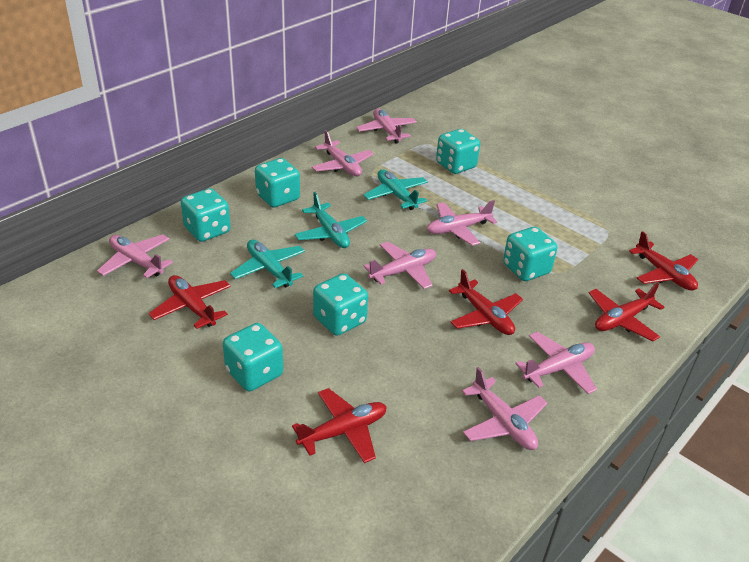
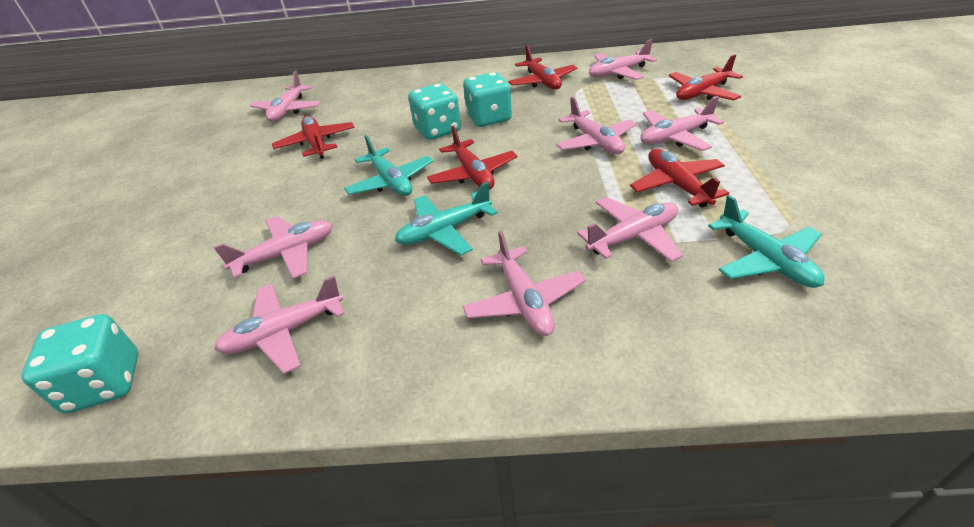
pink plane: [97,234,173,278] [312,130,374,176] [356,108,417,144] [364,242,436,289] [427,200,497,246] [462,367,547,450] [515,332,597,394] = 7 -> [214,216,333,279] [214,276,345,374] [250,71,321,122] [462,231,586,336] [556,97,637,154] [577,197,683,262] [589,39,657,80] [640,96,724,151] = 8
turquoise dice: [181,188,231,242] [223,323,283,391] [255,158,300,207] [313,273,368,336] [436,129,480,174] [503,227,557,281] = 6 -> [22,314,138,413] [408,83,461,140] [463,72,512,127] = 3

